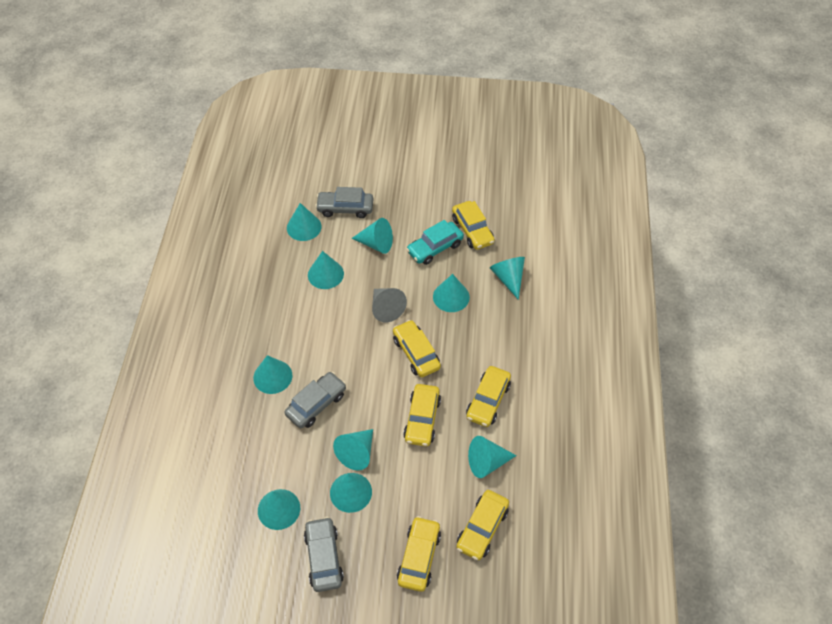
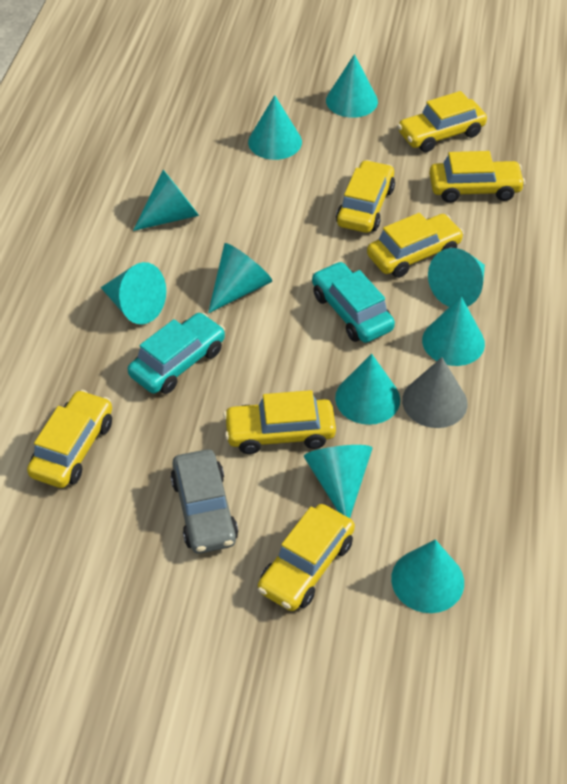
grey car: [285,372,346,428] [304,517,344,592] [315,187,373,218] = 3 -> [170,449,238,554] = 1
turquoise car: [406,220,464,265] = 1 -> [128,312,225,394] [312,261,395,343] = 2
yellow car: [393,320,441,377] [397,516,441,592] [403,384,441,446] [452,201,495,250] [457,490,509,560] [466,366,511,427] = 6 -> [27,390,112,488] [223,390,336,454] [258,504,355,611] [336,160,395,233] [367,213,464,278] [397,91,487,152] [429,151,525,203] = 7

